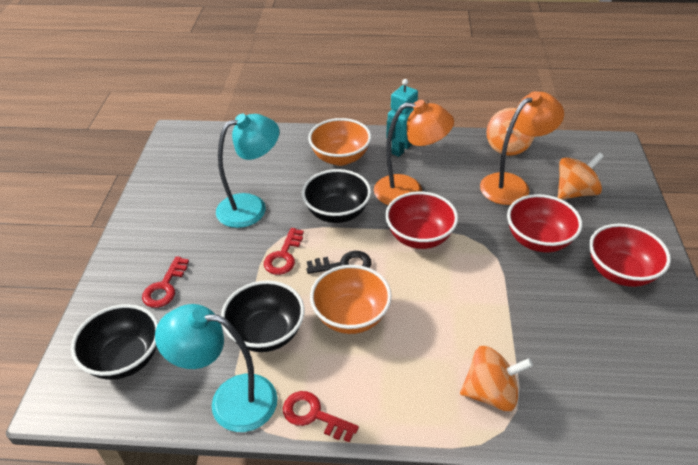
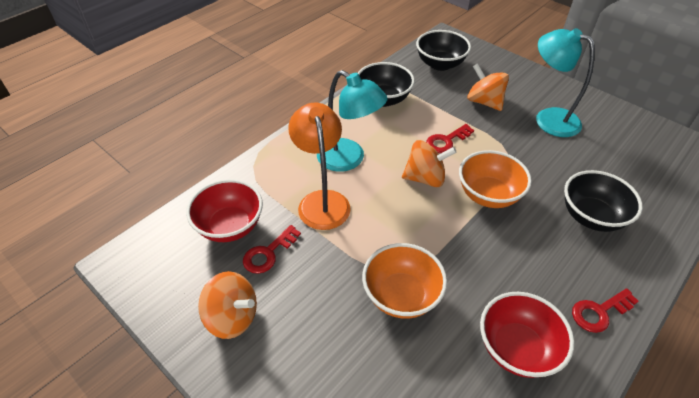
black key: [306,251,372,274] = 1 -> none = 0
orange lamp: [374,100,454,205] [480,91,564,205] = 2 -> [288,103,351,230] = 1
red bowl: [385,191,458,249] [507,194,582,252] [589,224,671,287] = 3 -> [186,179,263,242] [480,292,574,378] = 2
turquoise robot: [386,79,418,157] = 1 -> none = 0

